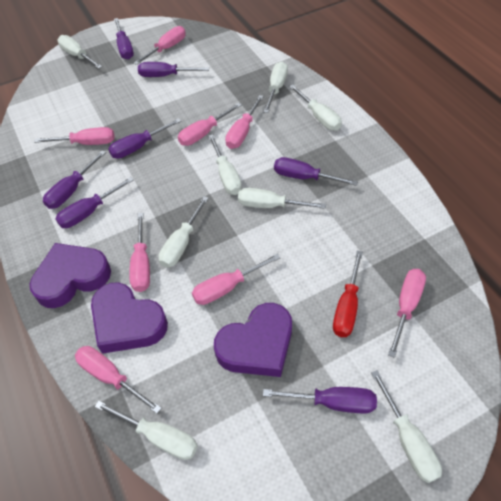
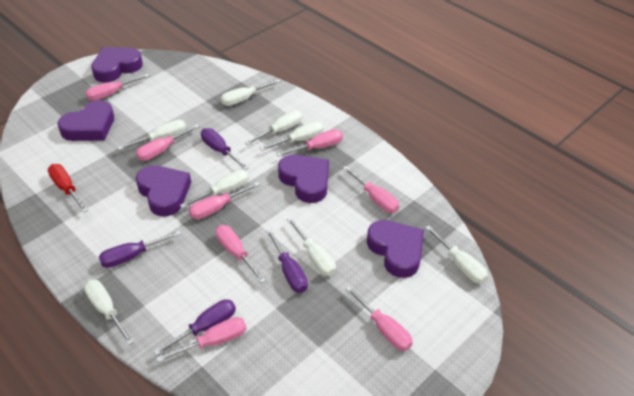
purple heart: [30,243,111,308] [91,282,168,354] [214,303,292,377] = 3 -> [58,100,114,141] [91,47,143,83] [136,165,191,216] [278,155,329,203] [367,220,424,278] = 5
purple screwdriver: [43,150,106,209] [55,177,134,228] [108,118,181,159] [114,18,134,60] [138,62,209,77] [263,387,377,414] [274,157,358,186] = 7 -> [99,230,181,268] [153,299,236,356] [201,128,249,170] [266,229,308,293] = 4

